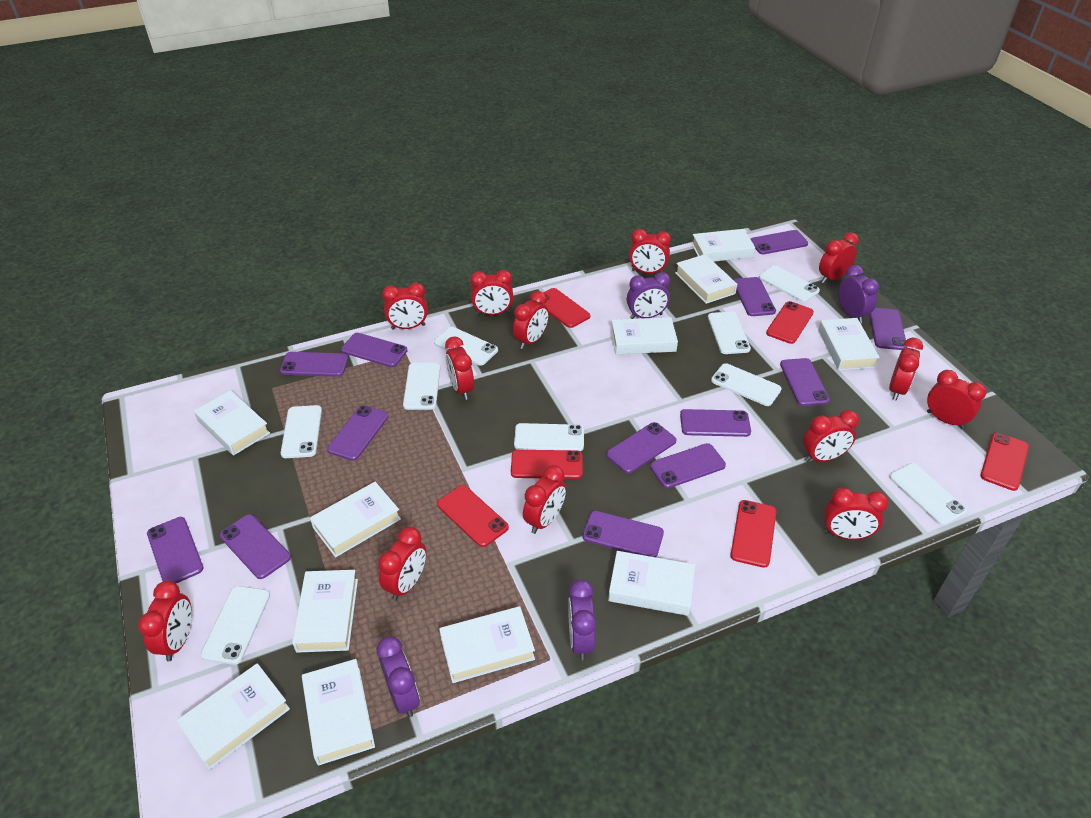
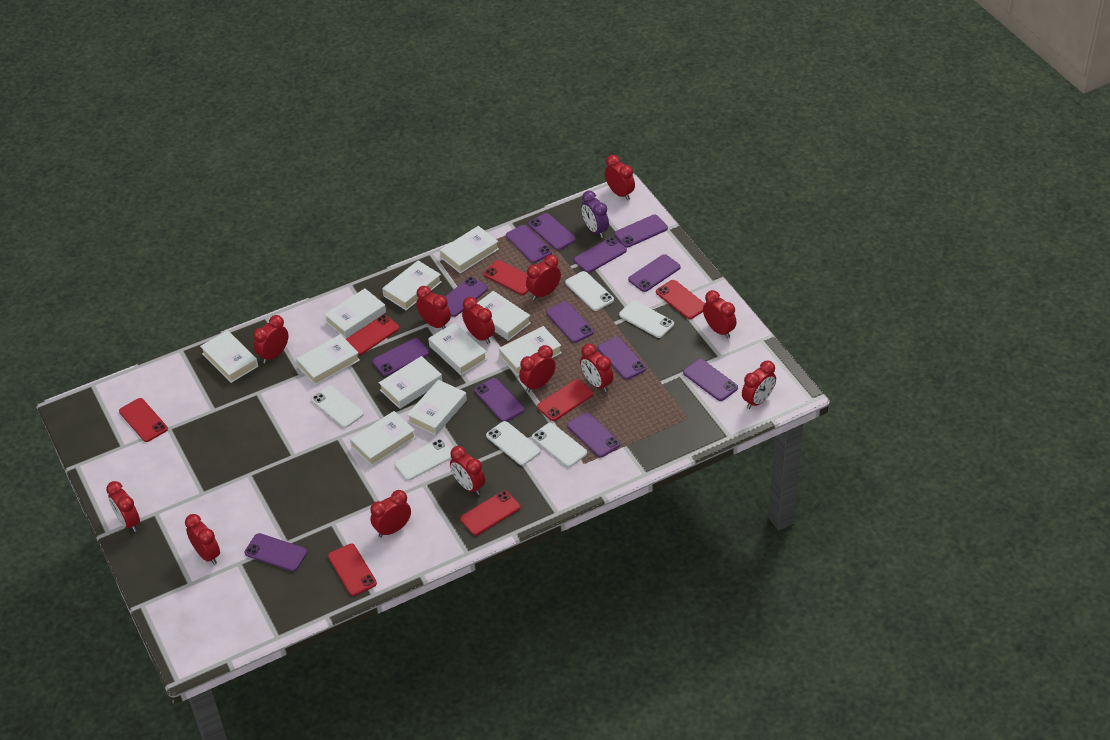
purple clock: [377,636,420,717] [568,579,597,660] [627,272,670,319] [838,265,879,323] = 4 -> [581,191,609,238] = 1
red phone: [437,485,509,547] [511,450,583,479] [543,288,590,328] [730,500,777,568] [766,301,814,344] [980,433,1029,491] = 6 -> [119,398,168,442] [328,544,377,596] [346,315,399,355] [460,491,521,535] [484,260,529,295] [537,379,593,421] [656,280,705,319] = 7
white phone: [201,586,270,665] [281,405,322,458] [403,363,440,410] [434,327,498,366] [514,423,584,451] [708,312,751,354] [711,363,782,406] [759,265,820,302] [889,463,967,526] = 9 -> [311,386,364,428] [394,439,452,480] [486,421,541,465] [532,423,587,467] [565,271,614,311] [619,300,674,338] = 6

